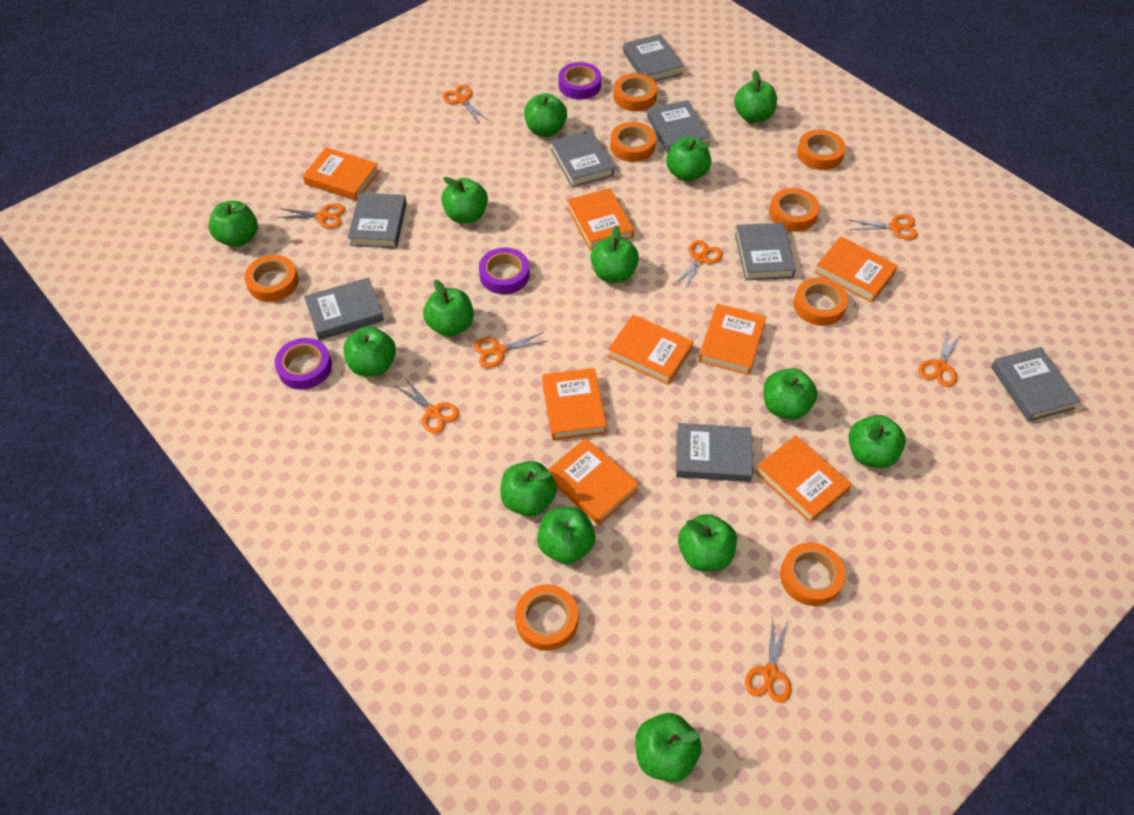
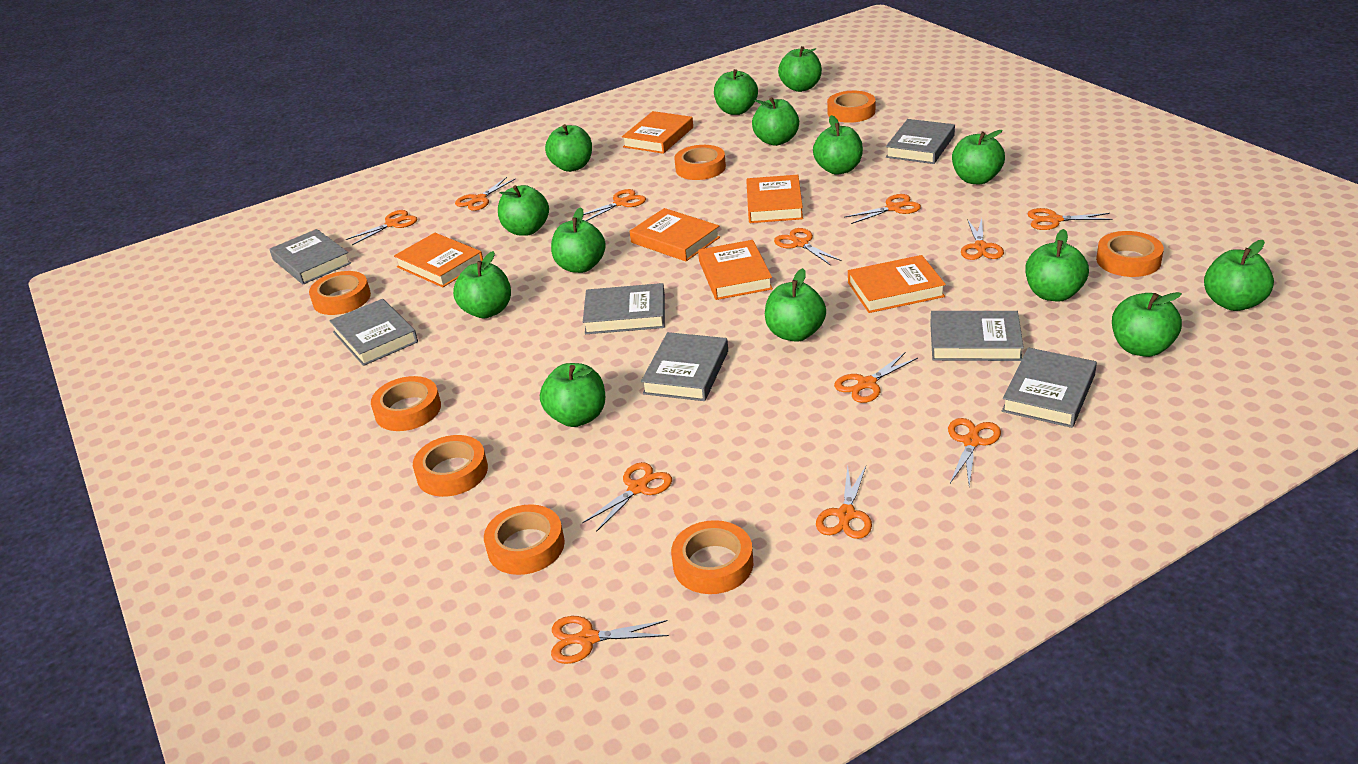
grey book: [304,278,384,340] [348,193,407,248] [551,130,614,187] [623,34,684,81] [647,100,710,154] [676,423,753,482] [735,223,796,280] [991,347,1080,422] = 8 -> [269,229,351,285] [329,299,418,366] [583,283,665,334] [641,332,728,401] [886,119,955,164] [930,311,1024,361] [1002,348,1097,428] = 7
orange book: [303,147,380,201] [542,368,607,440] [548,438,639,525] [567,188,634,250] [608,315,693,385] [698,304,766,375] [755,435,852,523] [814,236,898,303] = 8 -> [394,233,483,287] [622,111,693,154] [630,208,720,261] [698,240,773,300] [746,175,803,223] [848,255,946,313] = 6
orange scissors: [277,203,345,228] [395,378,459,434] [443,85,488,123] [474,332,548,368] [674,240,723,291] [745,616,791,703] [850,214,918,240] [919,329,960,387] = 8 -> [346,210,417,245] [455,177,516,211] [551,616,669,664] [582,462,672,532] [584,189,646,221] [774,228,842,266] [816,466,872,539] [834,352,918,403] [844,194,921,224] [948,418,1001,486] [961,218,1004,260] [1027,208,1113,230] = 12
purple tape: [275,338,332,390] [479,248,530,294] [558,62,601,99] = 3 -> none = 0

